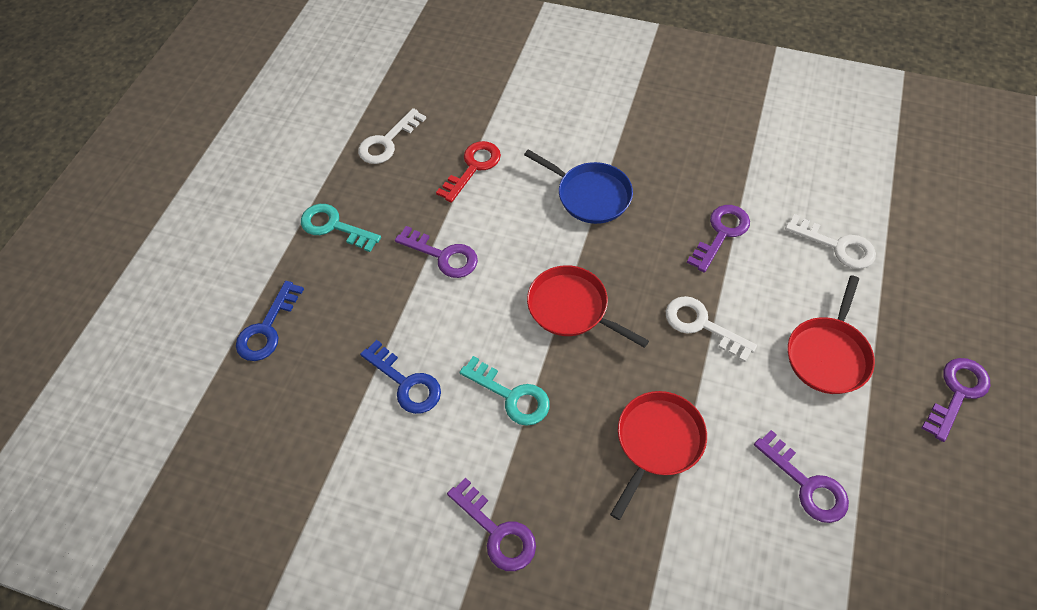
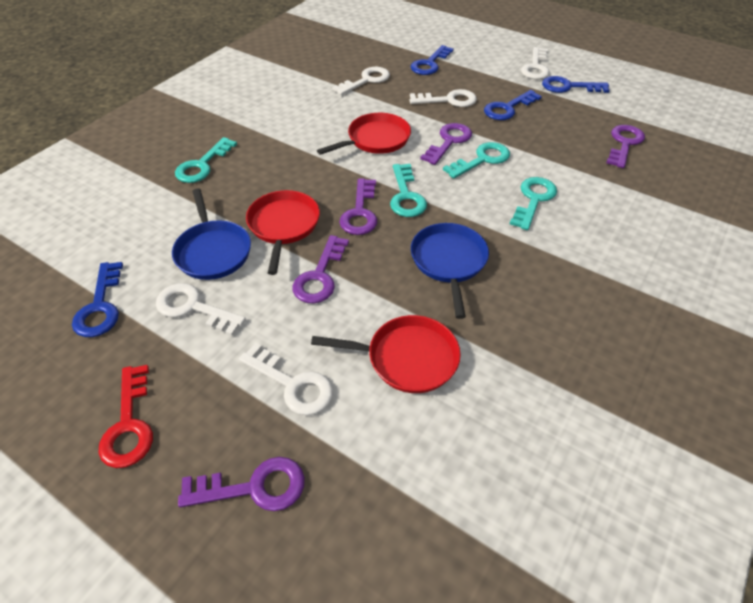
blue key: [236,281,304,361] [360,340,441,414] = 2 -> [72,262,123,337] [411,45,454,75] [484,90,542,120] [542,76,610,93] = 4
blue pan: [524,149,633,224] = 1 -> [172,188,251,280] [411,223,489,319] = 2
turquoise key: [301,204,381,252] [460,356,550,426] = 2 -> [175,137,237,183] [390,164,427,217] [443,142,510,179] [510,177,557,230] = 4
white key: [358,108,426,164] [666,296,757,362] [785,214,876,269] = 3 -> [156,283,246,336] [239,343,333,415] [332,67,390,95] [410,89,477,107] [521,47,550,79] = 5

